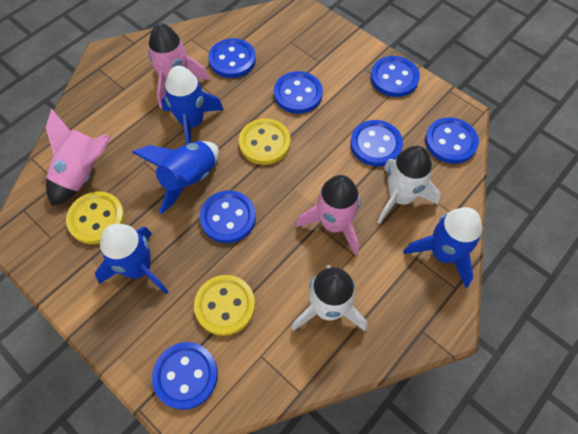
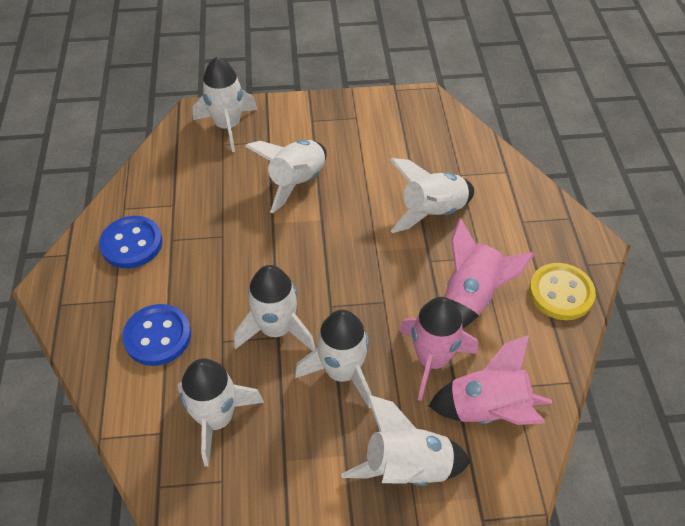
blue button: [152,342,218,410] [200,190,256,243] [208,38,256,78] [274,71,323,114] [350,120,403,166] [371,56,420,97] [425,117,479,164] = 7 -> [99,216,162,269] [122,304,191,366] = 2
blue rocket: [95,224,168,294] [132,141,219,214] [161,66,224,144] [403,207,482,288] = 4 -> none = 0
white rocket: [292,265,367,331] [377,146,441,224] = 2 -> [178,358,264,467] [193,57,257,152] [234,265,315,351] [245,140,327,213] [295,310,371,409] [341,395,470,486] [390,158,474,233] = 7
yellow button: [66,191,125,244] [194,275,255,336] [239,118,290,165] = 3 -> [529,263,596,320] = 1

